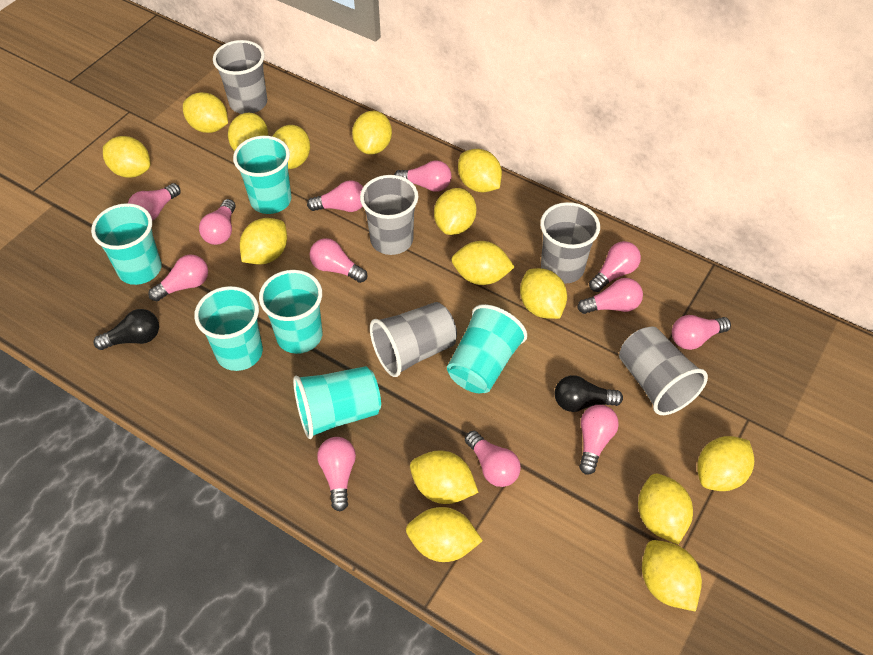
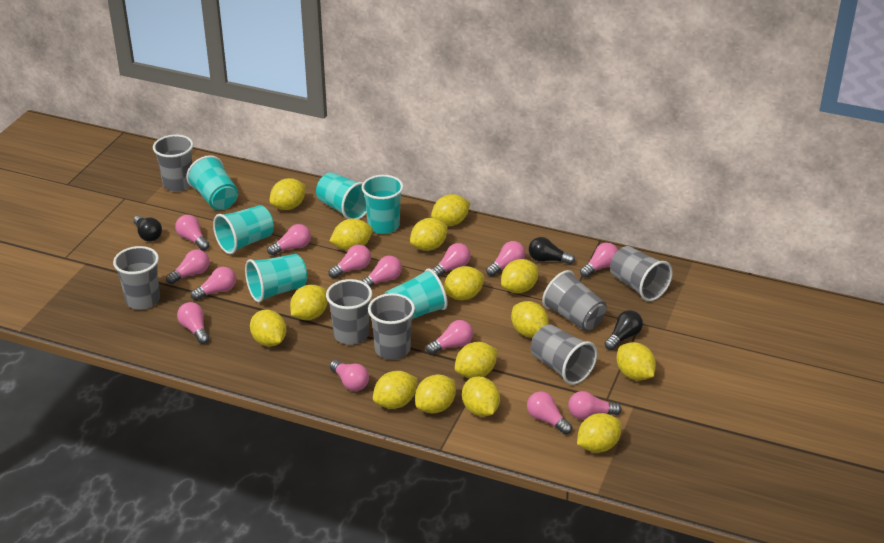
black light bulb: [93,309,159,350] [554,375,623,412] = 2 -> [133,215,162,241] [529,237,575,265] [604,310,643,350] = 3
grey cup: [213,40,267,114] [360,175,419,255] [370,302,457,377] [540,202,600,284] [619,327,708,415] = 5 -> [113,246,160,310] [153,135,193,192] [326,279,372,345] [368,293,415,360] [531,324,597,385] [542,270,607,331] [610,246,673,301] = 7
pink light bulb: [128,183,181,221] [148,255,208,301] [199,199,235,245] [307,180,363,212] [309,238,368,283] [317,437,356,512] [394,161,452,192] [465,431,521,487] [577,278,643,314] [579,405,619,475] [589,241,641,292] [672,315,731,350] = 12 -> [166,249,209,284] [175,215,209,250] [177,302,209,344] [191,267,236,300] [267,224,311,256] [329,245,371,278] [330,360,369,391] [361,256,402,287] [426,320,473,354] [432,243,471,277] [486,241,525,276] [527,391,572,434] [568,391,622,420] [580,243,618,278] = 14

